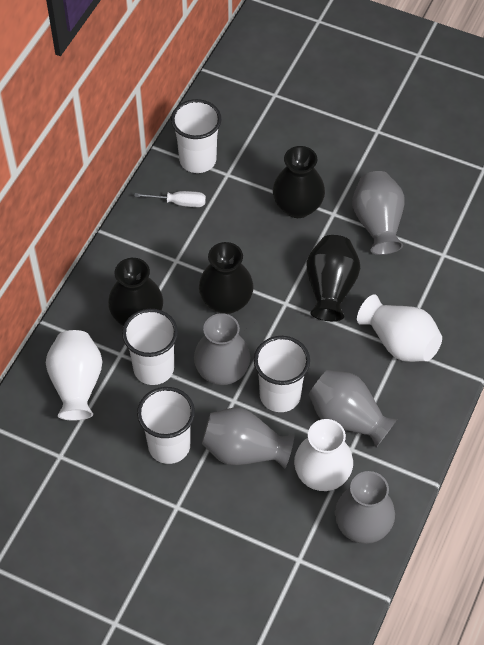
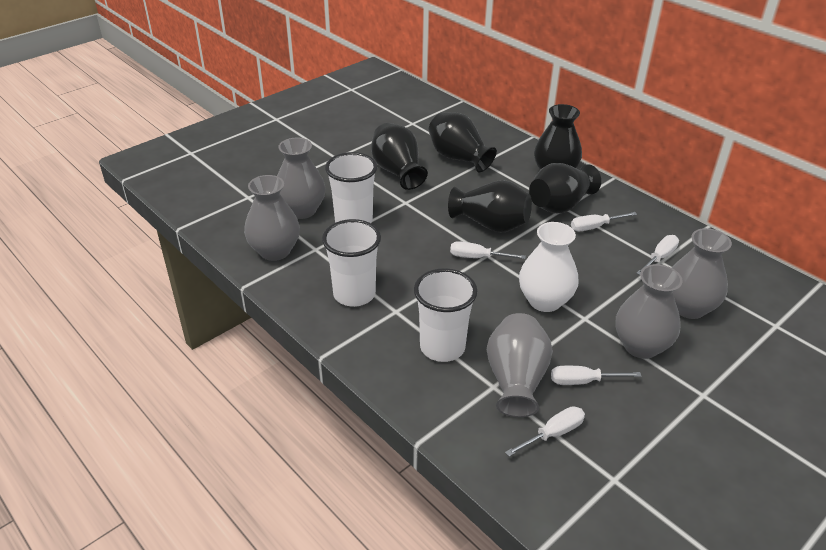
black vase: [108,258,163,326] [199,242,253,314] [273,146,325,218] [306,235,360,321] = 4 -> [371,123,428,190] [429,112,497,172] [448,180,532,233] [529,163,601,213] [534,104,582,170] = 5
white cup: [122,309,178,385] [137,387,195,464] [171,99,221,173] [254,336,310,412] = 4 -> [322,219,381,307] [325,152,377,223] [414,268,478,362] = 3
white screwdriver: [134,191,206,207] = 1 -> [450,241,526,259] [505,406,585,457] [551,366,642,385] [571,212,637,231] [636,235,679,275] = 5
white vase: [46,330,103,421] [294,419,353,491] [357,294,442,362] = 3 -> [519,222,579,312] = 1

